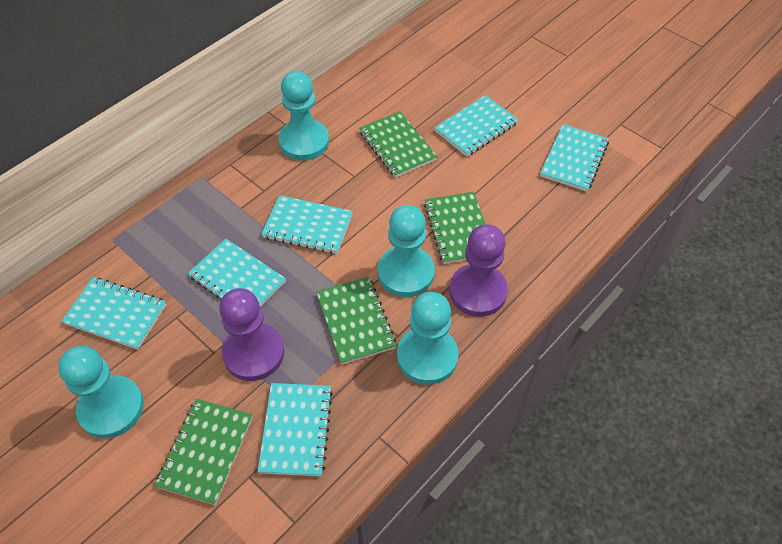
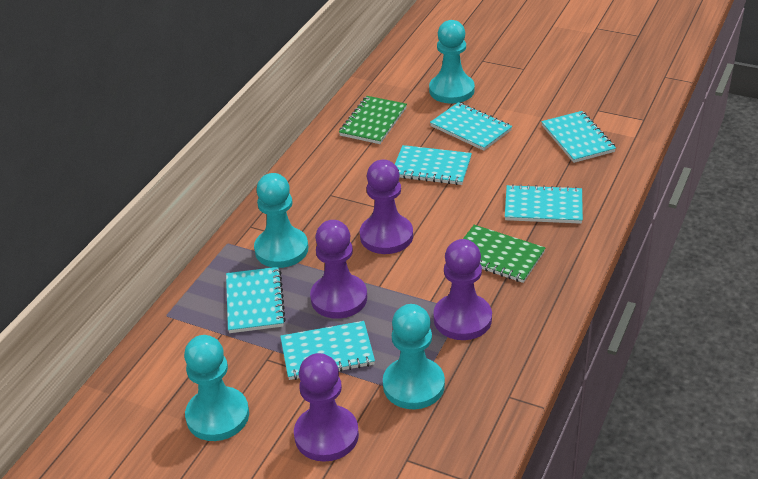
green notebook: [155,399,253,505] [316,277,396,365] [359,111,437,178] [424,192,485,264] = 4 -> [339,96,407,144] [463,225,545,283] = 2
purple pawn: [219,288,284,381] [449,224,508,317] = 2 -> [294,353,359,462] [310,220,367,319] [360,160,413,254] [433,239,492,340] = 4

